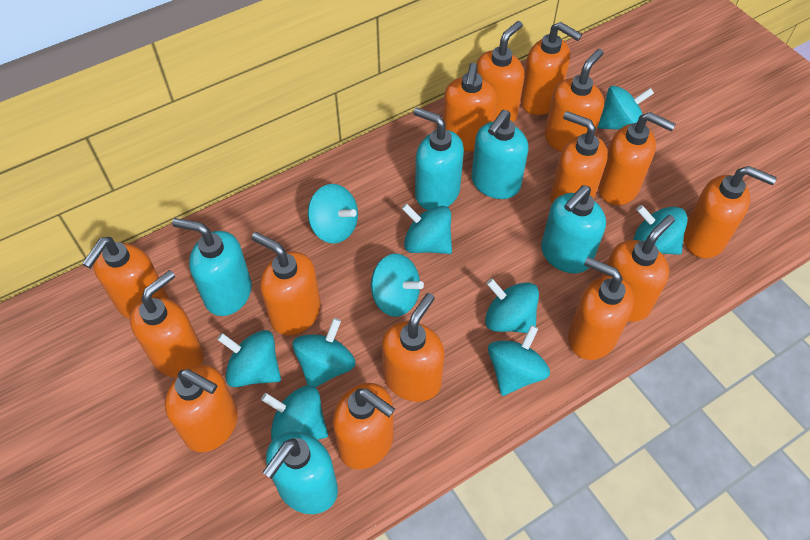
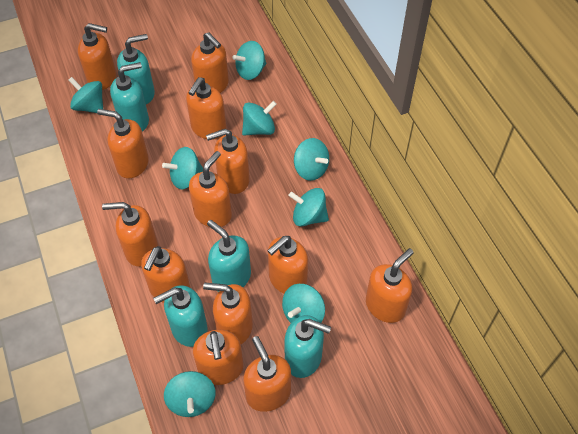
orange soap dispenser: [82,237,169,319] [130,270,204,378] [165,365,238,452] [252,232,321,336] [333,383,395,469] [381,293,444,402] [443,63,497,151] [476,21,525,122] [520,22,582,115] [544,49,604,152] [550,111,608,203] [568,257,634,360] [598,112,676,205] [602,215,675,322] [683,166,777,258] = 15 -> [78,23,116,90] [97,109,149,179] [102,202,158,267] [141,246,190,303] [186,77,227,140] [189,151,232,227] [191,32,229,93] [193,330,243,385] [203,283,253,344] [206,129,250,194] [243,336,291,412] [267,236,308,294] [366,248,414,323] = 13
turquoise spinning top: [217,330,281,387] [261,385,328,440] [292,318,356,387] [308,184,358,244] [370,254,424,317] [402,203,452,254] [485,279,539,333] [488,325,550,396] [598,86,654,130] [633,205,687,255] = 10 -> [69,77,103,113] [162,147,203,189] [164,371,216,417] [232,41,266,80] [242,101,277,136] [282,284,325,323] [288,188,329,226] [294,138,329,181] = 8

